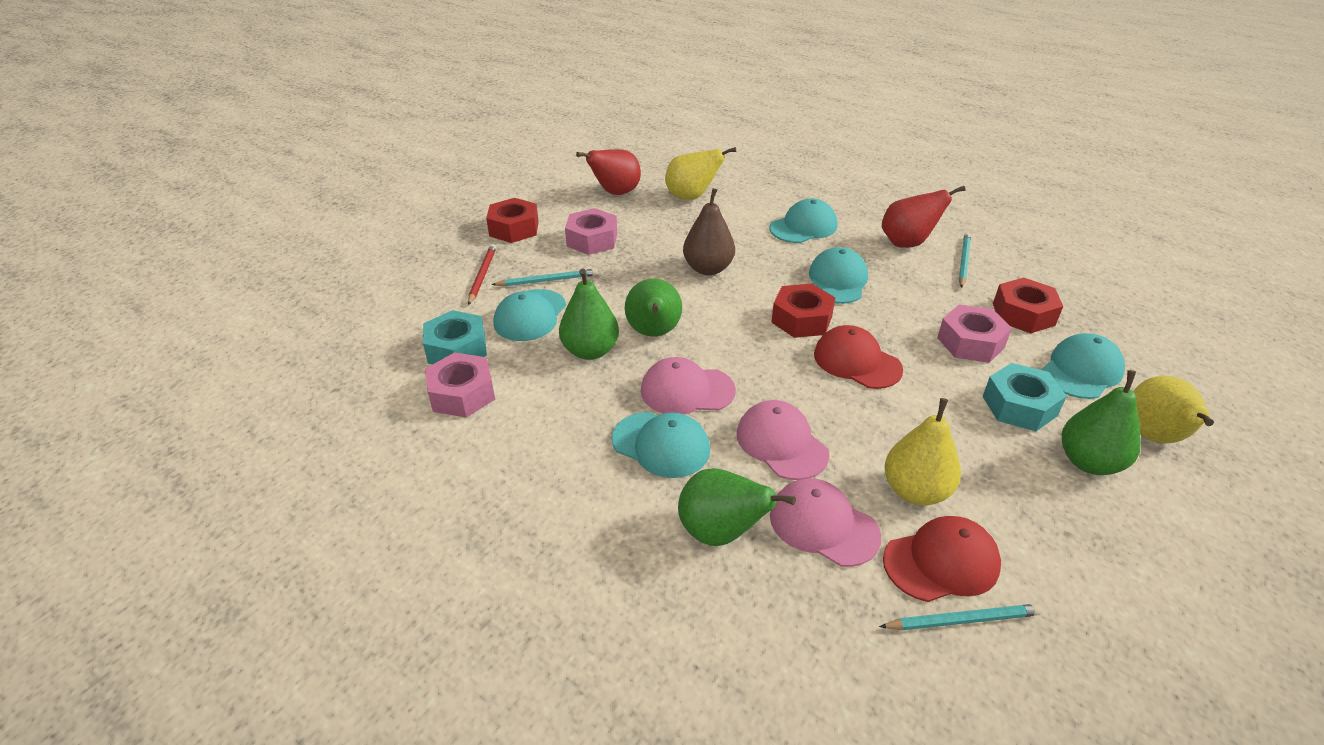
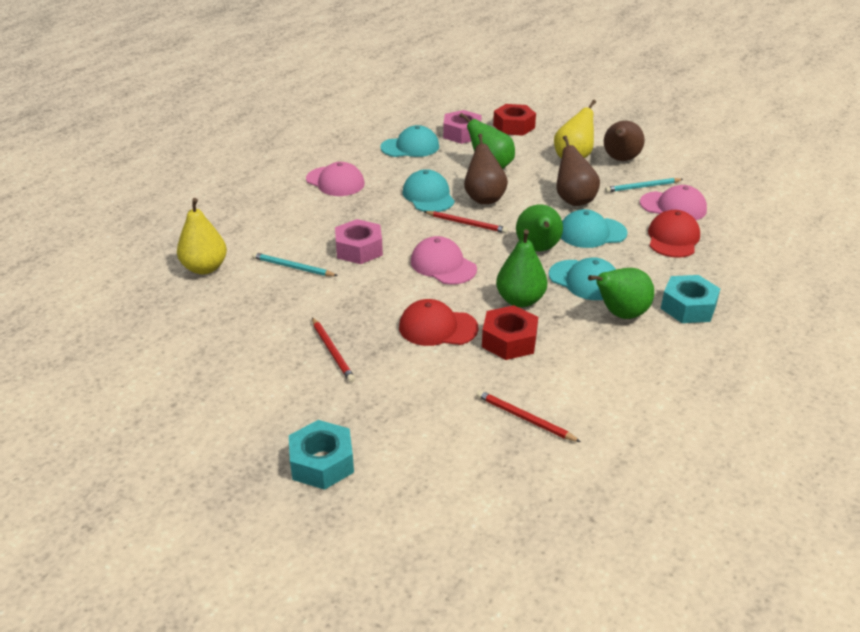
brown pear: [683,188,735,275] = 1 -> [464,134,508,204] [556,135,600,206] [604,121,645,161] = 3
pink nut: [425,352,495,418] [565,208,617,255] [937,304,1012,363] = 3 -> [335,219,383,264] [443,110,482,144] = 2
red nut: [486,198,539,243] [771,284,835,338] [993,278,1063,333] = 3 -> [482,305,538,360] [493,104,536,136] = 2
red pear: [576,149,641,195] [882,186,965,248] = 2 -> none = 0
red pencil: [468,244,496,305] = 1 -> [312,317,355,382] [424,211,508,233] [476,390,581,442] = 3
turquoise cap: [493,289,566,341] [612,412,710,478] [769,198,837,243] [809,247,868,304] [1042,333,1125,399] = 5 -> [381,125,439,157] [402,169,455,212] [549,257,616,300] [561,209,628,248] = 4
turquoise pencil: [491,269,598,286] [879,604,1042,630] [959,233,971,288] = 3 -> [252,252,338,276] [605,178,683,193] = 2
yellow pear: [665,147,736,200] [884,398,961,505] [1133,376,1214,443] = 3 -> [177,198,227,274] [554,100,596,159] = 2

